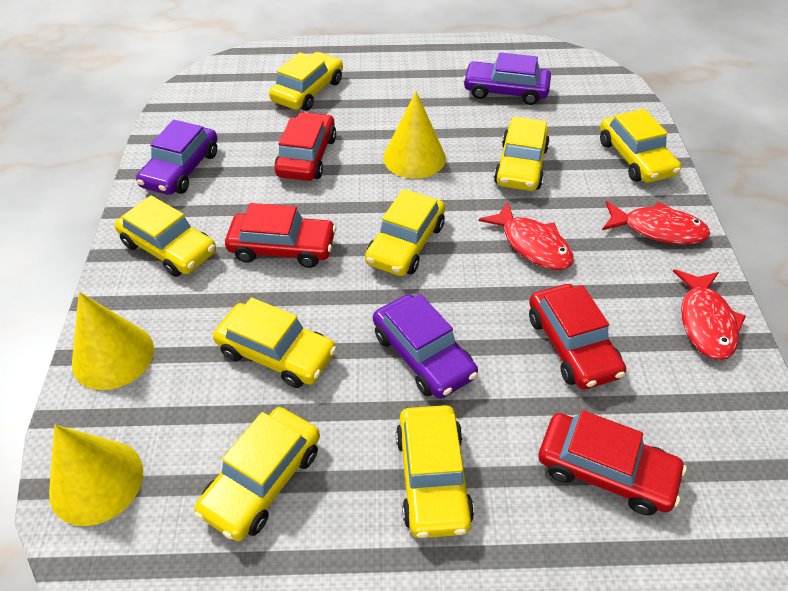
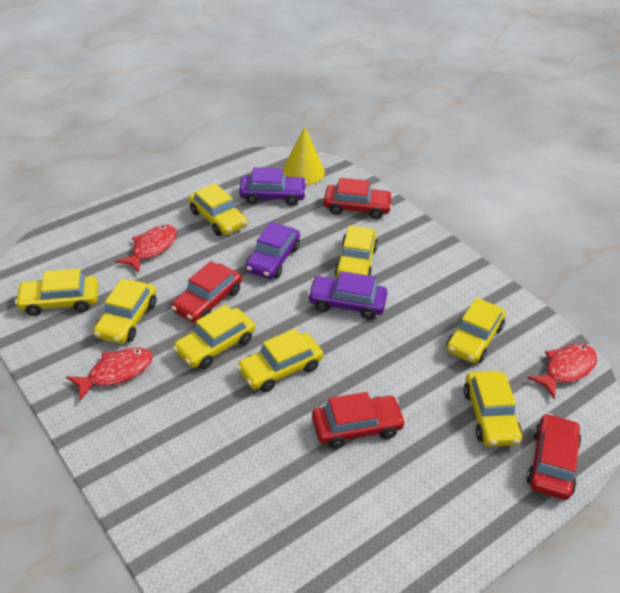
yellow cone: [49,425,143,526] [72,292,154,390] [383,91,446,179] = 3 -> [283,126,325,185] = 1

